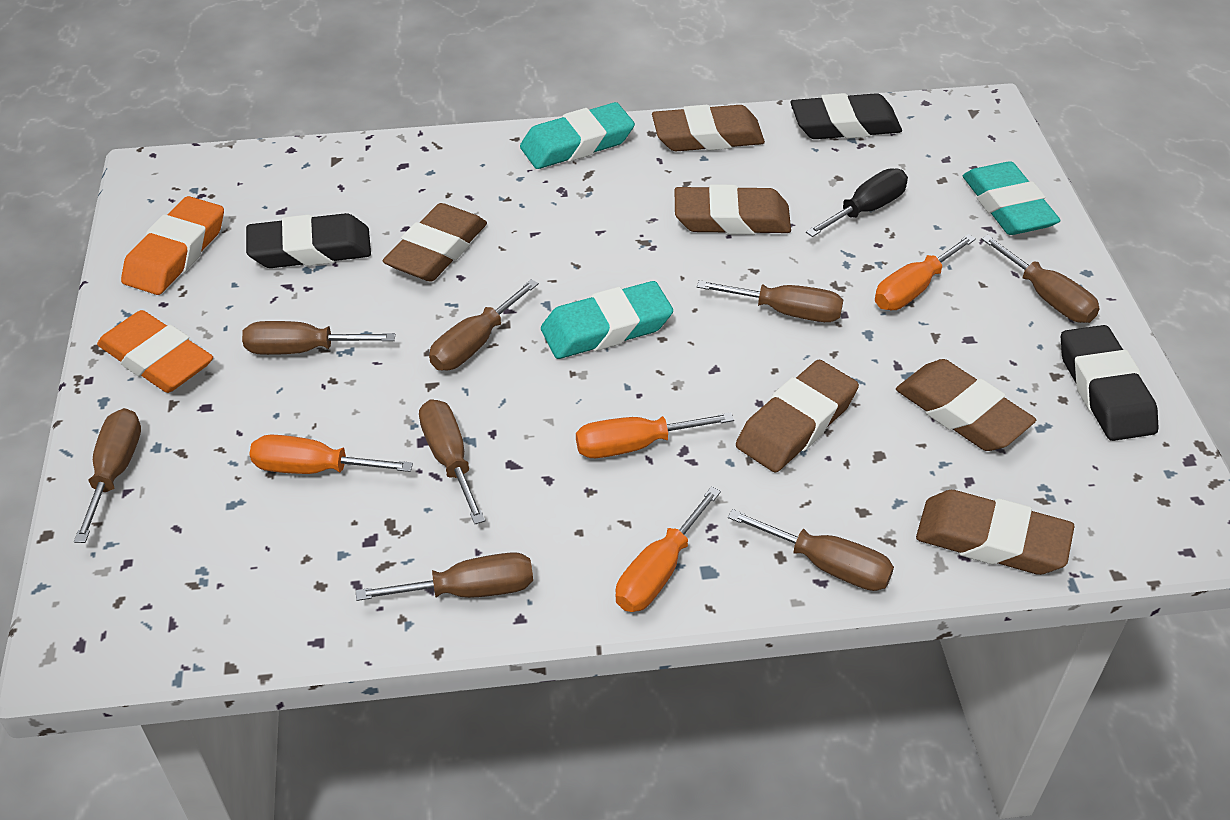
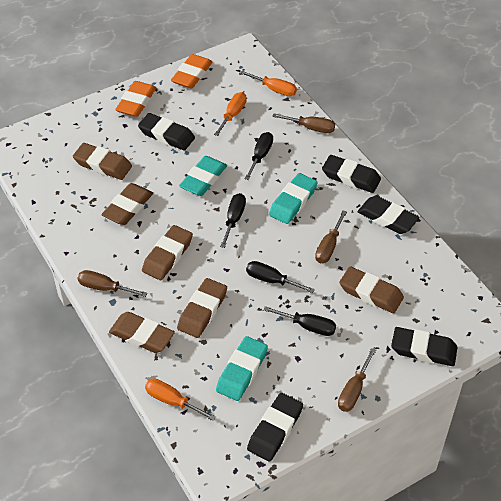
black eraser: [246,213,371,268] [790,93,902,139] [1061,325,1159,441] = 3 -> [138,113,195,151] [247,393,303,462] [322,155,381,193] [357,196,419,234] [391,327,458,366] = 5
black screwdriver: [806,168,908,237] = 1 -> [220,193,246,248] [245,132,273,180] [246,261,315,293] [263,306,336,336] = 4
brown screwdriver: [74,408,141,543] [242,321,395,355] [356,552,533,601] [419,399,485,524] [429,279,539,370] [697,280,843,322] [728,509,894,591] [981,235,1100,323] = 8 -> [78,270,147,297] [272,113,335,133] [315,210,347,263] [338,348,376,412] = 4
orange screwdriver: [249,435,413,474] [576,412,734,458] [616,486,721,612] [875,234,976,310] = 4 -> [145,379,216,421] [214,92,247,136] [240,71,297,96] = 3

